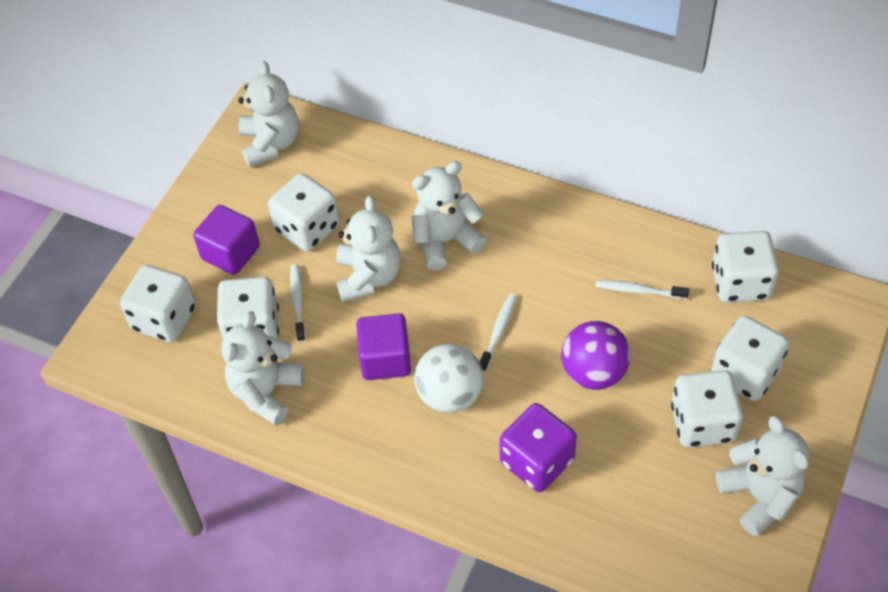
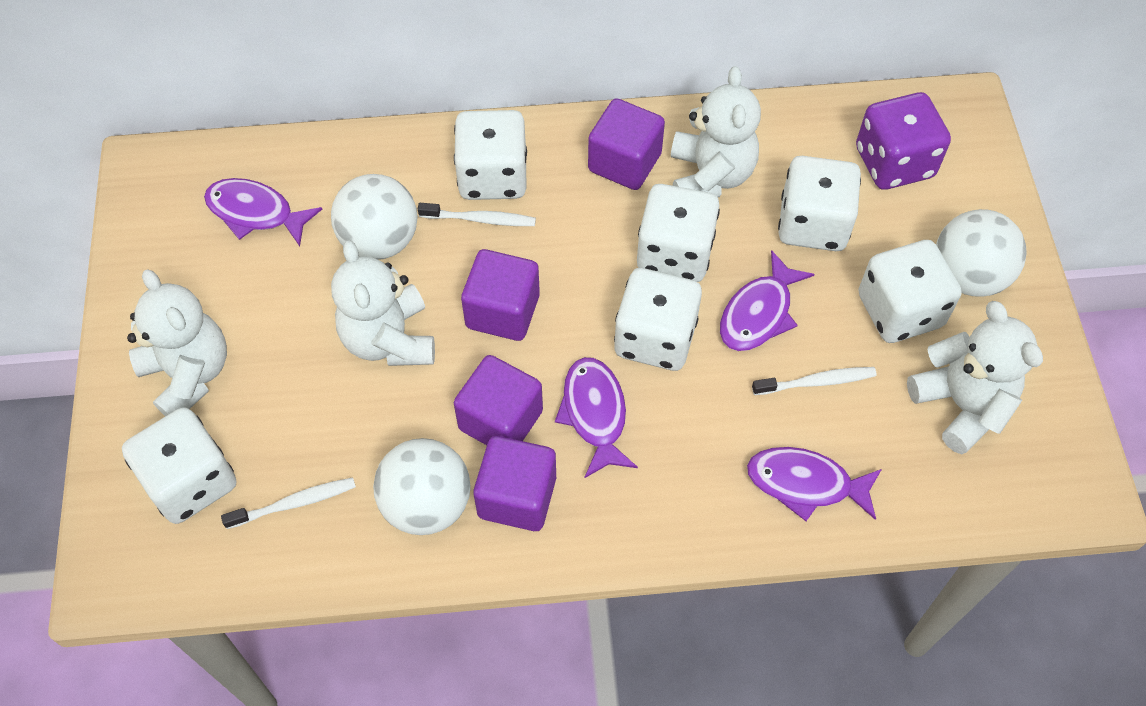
purple ball: [561,321,631,390] = 1 -> none = 0
purple cube: [193,205,260,275] [356,313,411,380] = 2 -> [454,355,543,445] [461,249,540,341] [473,436,556,531] [588,98,665,190] = 4
purple fish: none = 0 -> [204,178,322,246] [555,357,638,478] [720,250,815,351] [747,447,882,521] = 4
white ball: [414,344,484,413] = 1 -> [331,174,418,260] [373,438,471,535] [936,209,1027,297] = 3
white teddy bear: [222,311,305,426] [238,61,299,167] [336,196,401,302] [412,161,486,270] [716,416,809,536] = 5 -> [127,269,227,416] [331,241,435,366] [671,66,761,197] [907,301,1043,454] = 4

